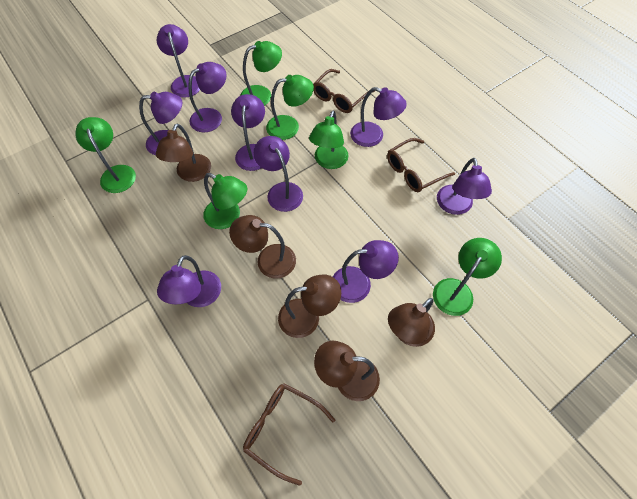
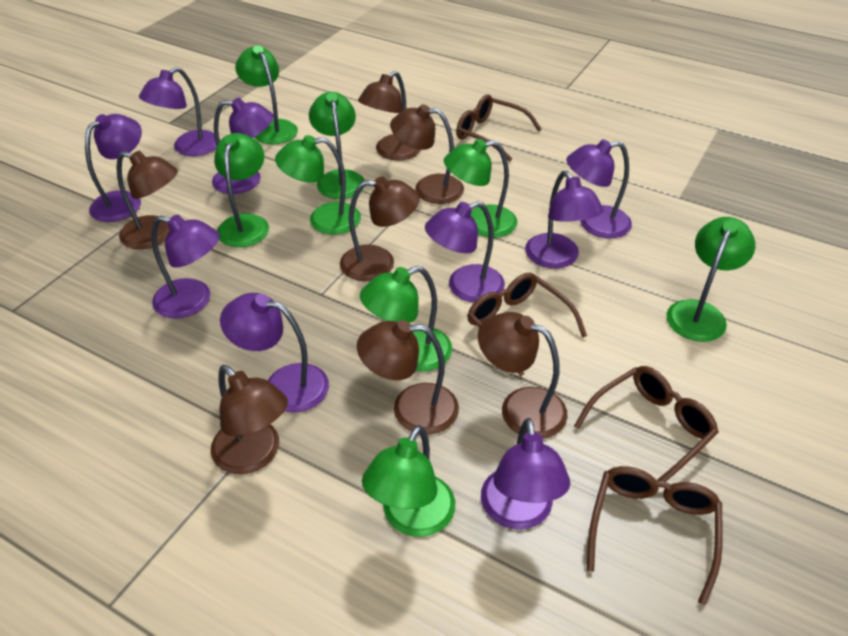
brown glasses: [243,383,336,486] [313,69,375,113] [387,138,455,192] = 3 -> [456,95,542,162] [467,273,587,377] [574,366,719,482] [587,466,723,605] = 4
brown lamp: [156,123,211,182] [229,215,296,278] [278,275,341,338] [314,341,380,401] [388,298,435,347] = 5 -> [116,151,178,249] [211,365,288,474] [340,176,420,281] [357,320,459,435] [358,71,421,160] [390,104,464,204] [478,312,568,439] = 7
green lamp: [75,117,136,193] [203,173,247,229] [240,41,282,106] [266,75,314,140] [309,111,348,169] [433,238,502,316] = 6 -> [214,133,269,247] [235,46,298,144] [275,135,361,235] [309,92,365,199] [360,266,452,372] [362,425,455,537] [444,139,518,238] [666,217,756,342] = 8

